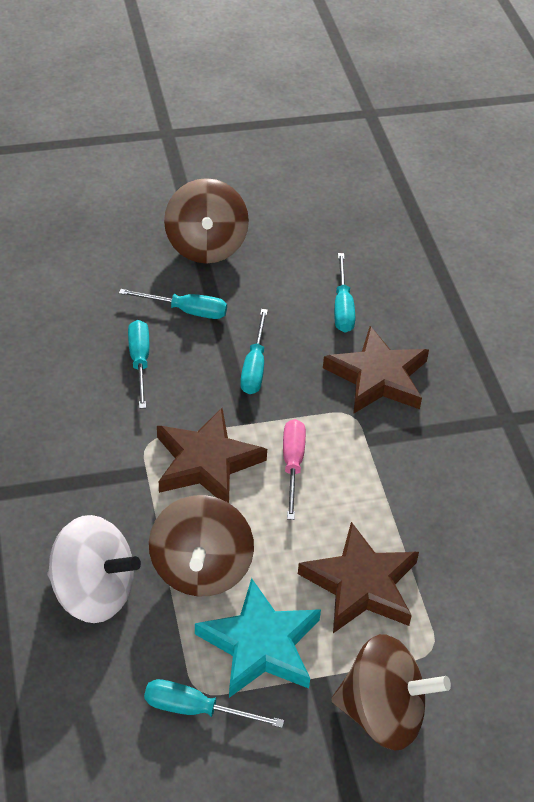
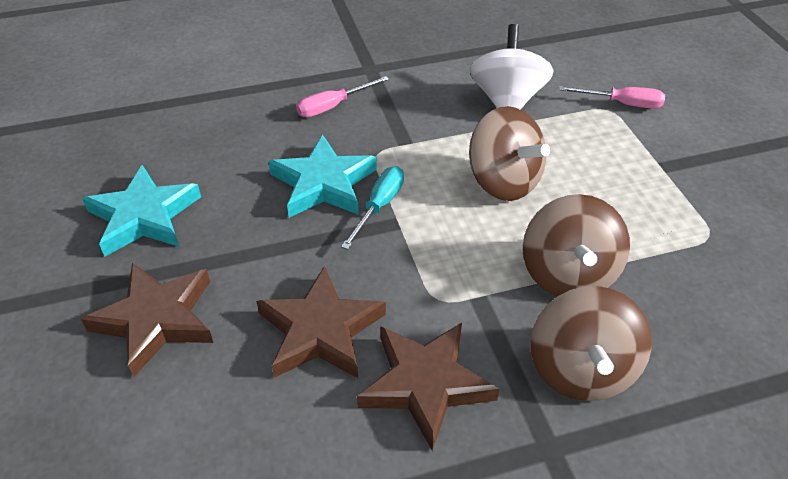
pink screwdriver: [283,419,306,520] = 1 -> [296,76,389,117] [559,86,665,109] = 2
turquoise screwdriver: [119,289,227,319] [128,320,149,409] [144,679,284,728] [240,309,268,394] [334,253,355,333] = 5 -> [341,166,404,250] = 1
turquoise star: [195,578,321,698] = 1 -> [82,165,201,257] [268,134,377,218] = 2

